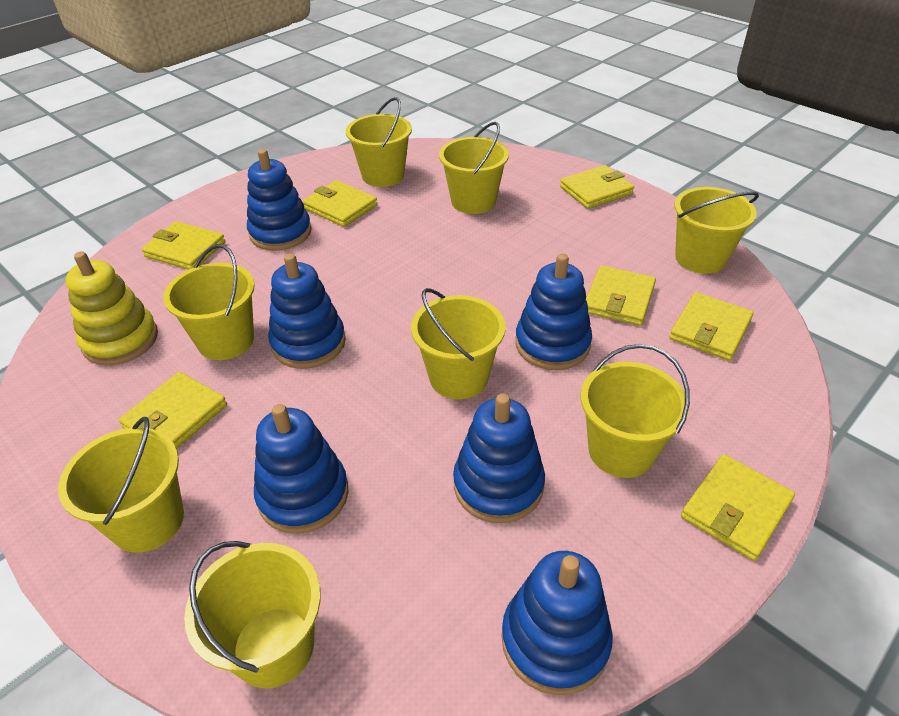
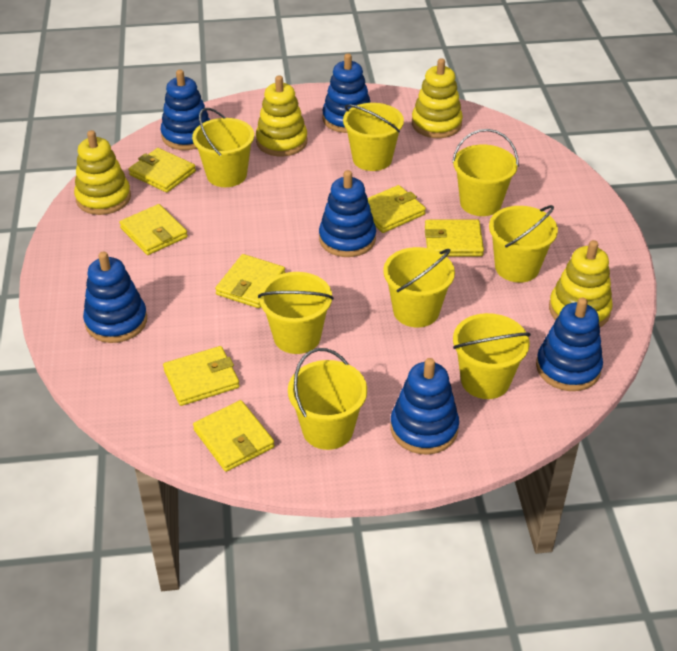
yellow stacking toy: [66,251,158,365] = 1 -> [74,130,131,215] [256,75,307,156] [412,58,463,138] [549,240,613,327] = 4

